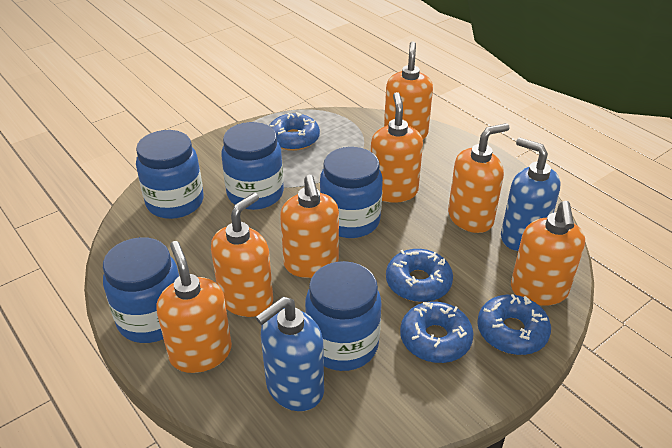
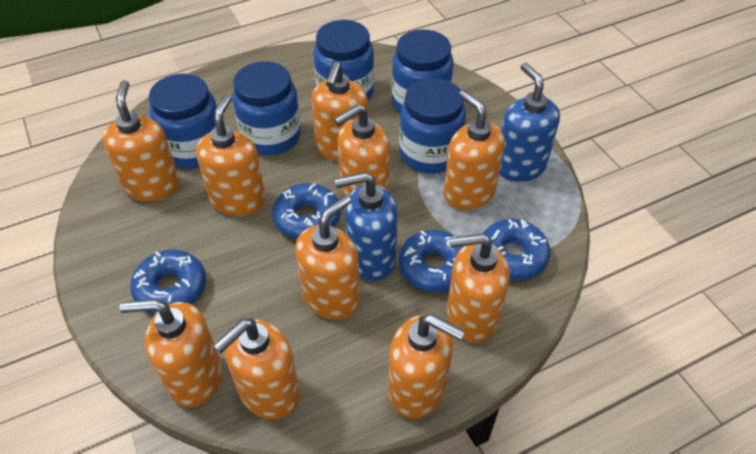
orange soap dispenser: [156,241,232,373] [211,193,273,317] [280,175,339,278] [371,92,423,203] [384,41,433,139] [448,123,509,233] [511,201,585,306] = 7 -> [103,80,180,202] [120,299,222,407] [196,94,266,216] [213,318,300,419] [295,195,360,320] [311,61,368,162] [334,104,390,196] [388,314,465,418] [444,90,505,210] [447,233,510,343] = 10

